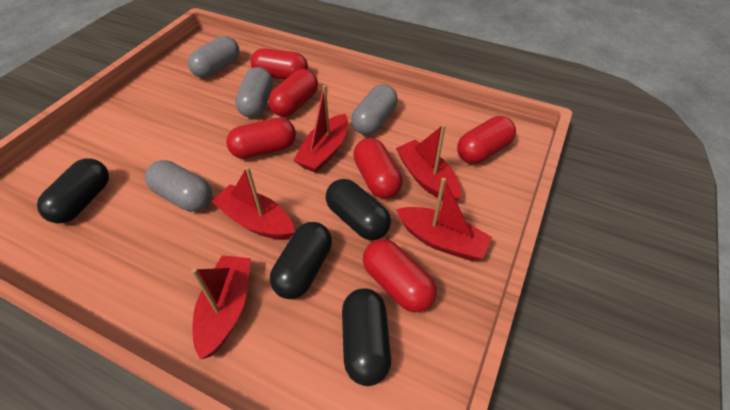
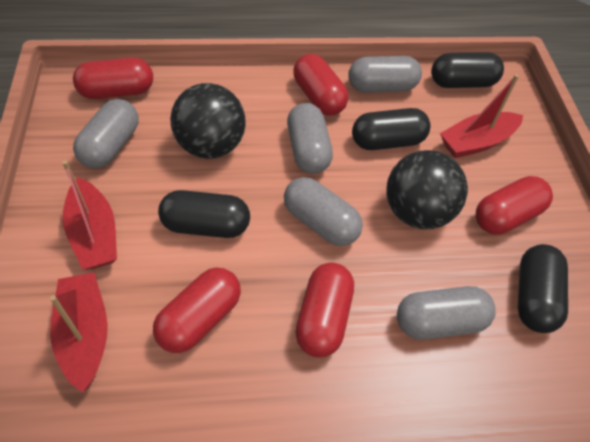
black ball: none = 0 -> [170,83,246,159] [386,150,468,229] = 2
grey capsule: [145,160,212,212] [188,36,239,78] [235,67,273,118] [351,84,398,135] = 4 -> [73,99,139,168] [284,177,363,246] [287,103,333,174] [348,56,422,93] [397,286,496,340] = 5
red boat: [191,255,251,360] [211,166,295,240] [293,85,348,173] [396,124,461,201] [396,178,492,261] = 5 -> [50,272,108,392] [62,160,117,270] [440,74,523,158] = 3
red capsule: [226,117,296,159] [251,48,308,80] [268,69,318,117] [353,138,403,199] [363,239,437,312] [457,116,516,164] = 6 -> [73,57,153,99] [153,267,241,353] [293,54,348,116] [295,263,354,358] [476,176,553,235] = 5

